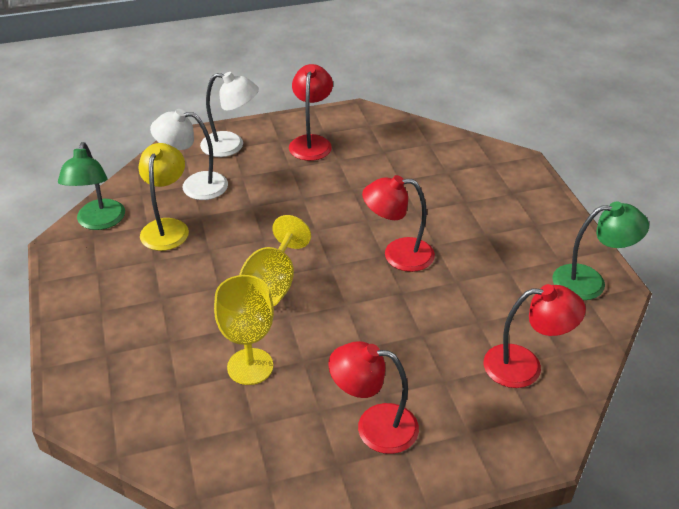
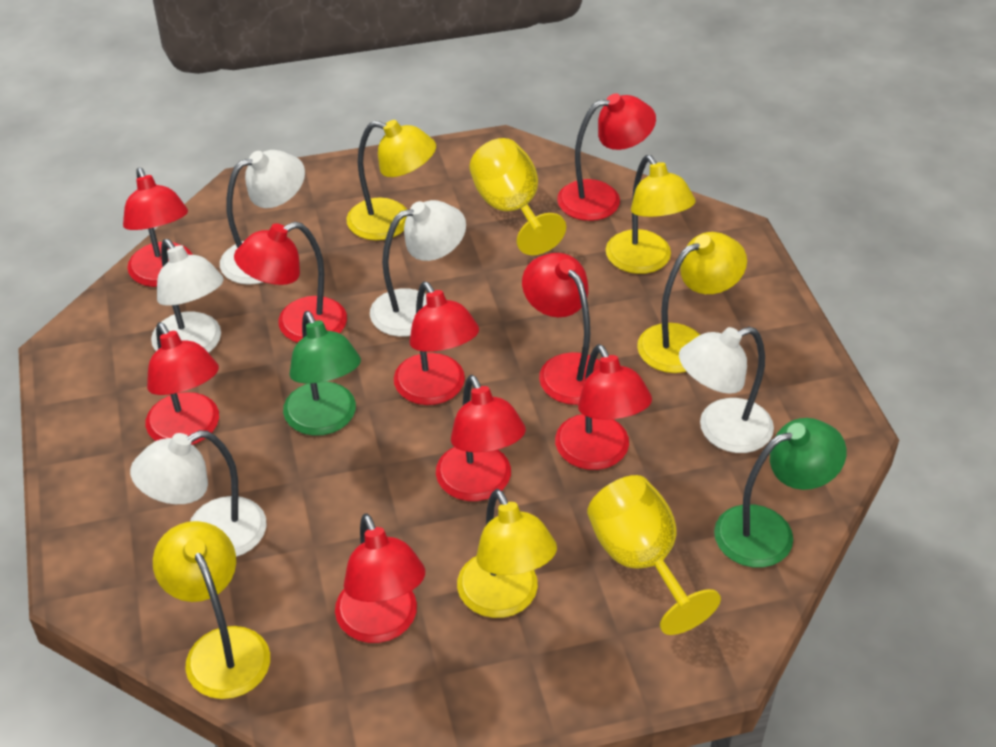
red lamp: [289,64,333,161] [328,341,419,454] [362,175,435,272] [484,284,586,388] = 4 -> [123,168,193,287] [146,322,219,445] [234,222,347,343] [335,514,425,643] [394,281,479,405] [436,375,526,501] [522,253,600,405] [555,344,652,470] [557,93,656,221] = 9
white lamp: [150,109,228,200] [200,72,259,157] = 2 -> [130,430,266,557] [151,239,224,353] [220,150,305,285] [370,200,466,337] [679,327,774,453] = 5
yellow lamp: [138,143,189,251] = 1 -> [153,521,270,699] [347,120,436,240] [457,489,557,618] [606,155,696,274] [637,232,747,373] = 5

